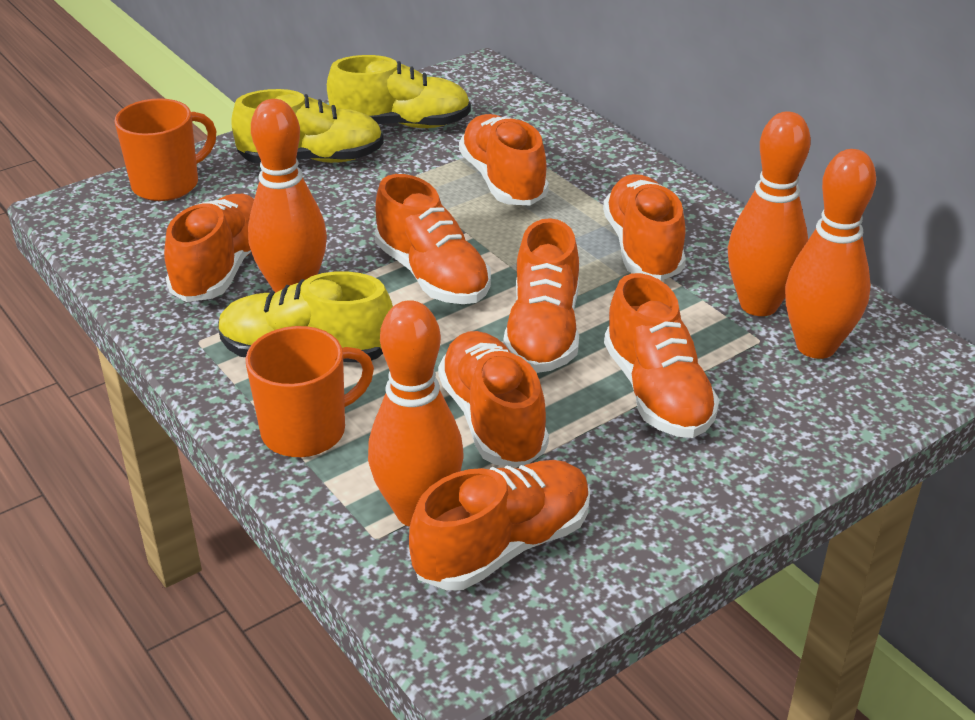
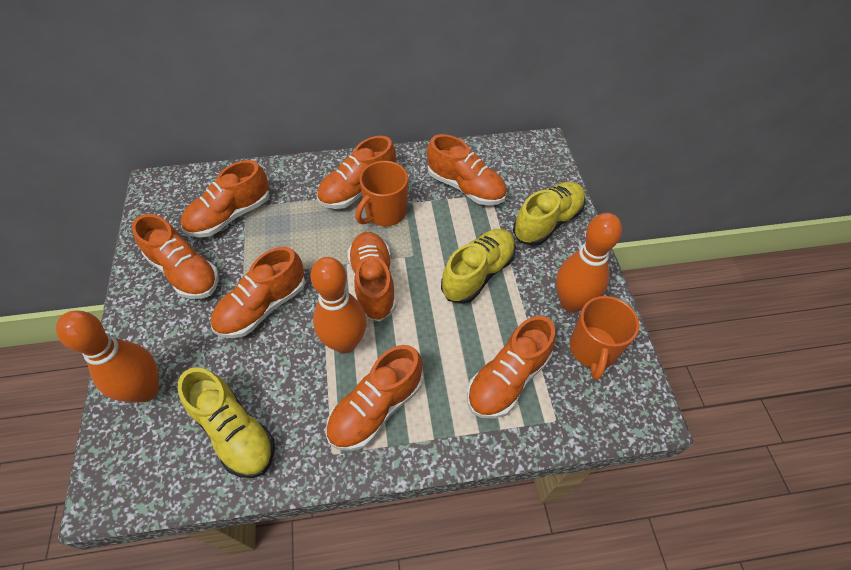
orange bowling pin: [248,99,327,293] [368,300,464,527] [728,111,811,316] [785,149,876,359] = 4 -> [56,310,159,402] [310,257,367,354] [556,213,622,313] = 3

